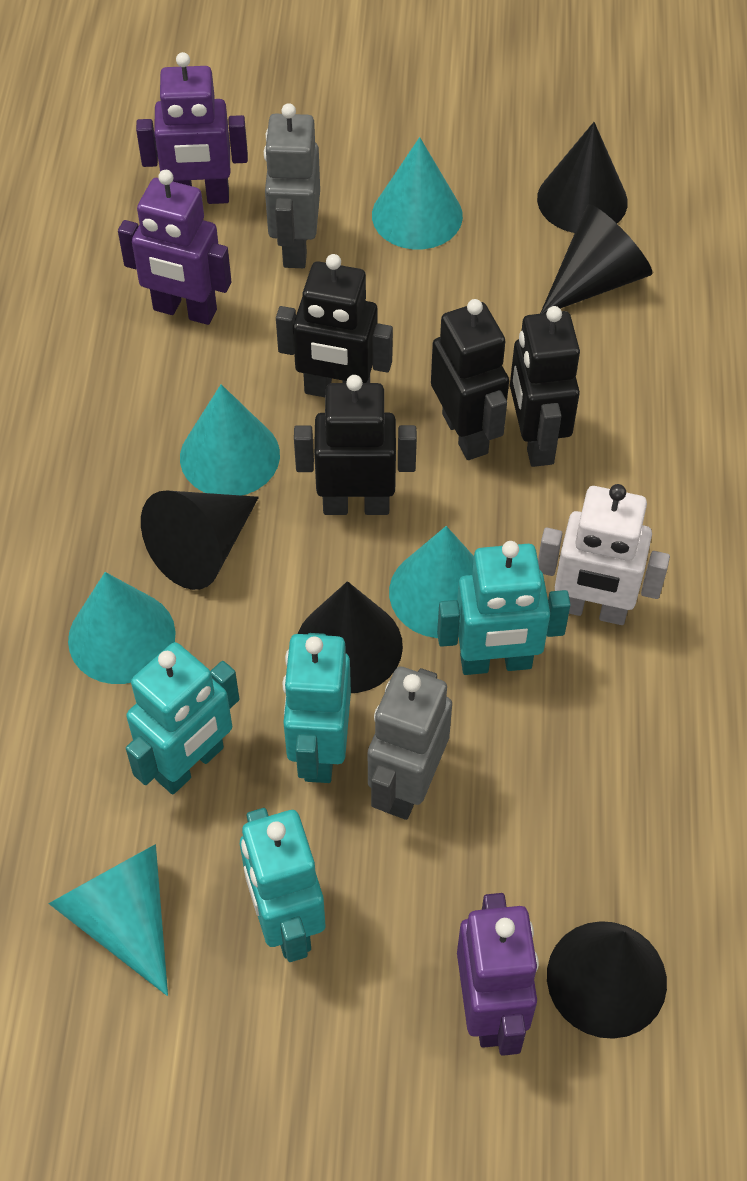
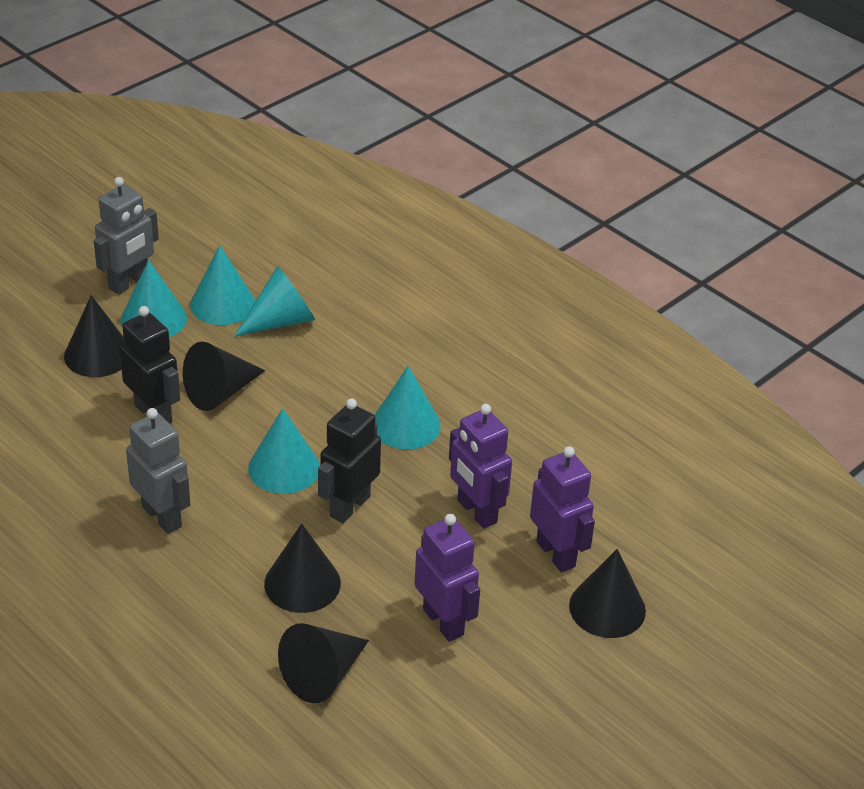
black robot: [276,254,393,397] [294,375,417,515] [431,299,509,460] [510,306,580,467] = 4 -> [119,306,180,424] [318,398,381,523] = 2
turquoise robot: [126,642,239,794] [240,808,325,962] [282,633,351,783] [437,541,571,675] = 4 -> none = 0
white robot: [538,484,670,625] = 1 -> none = 0

